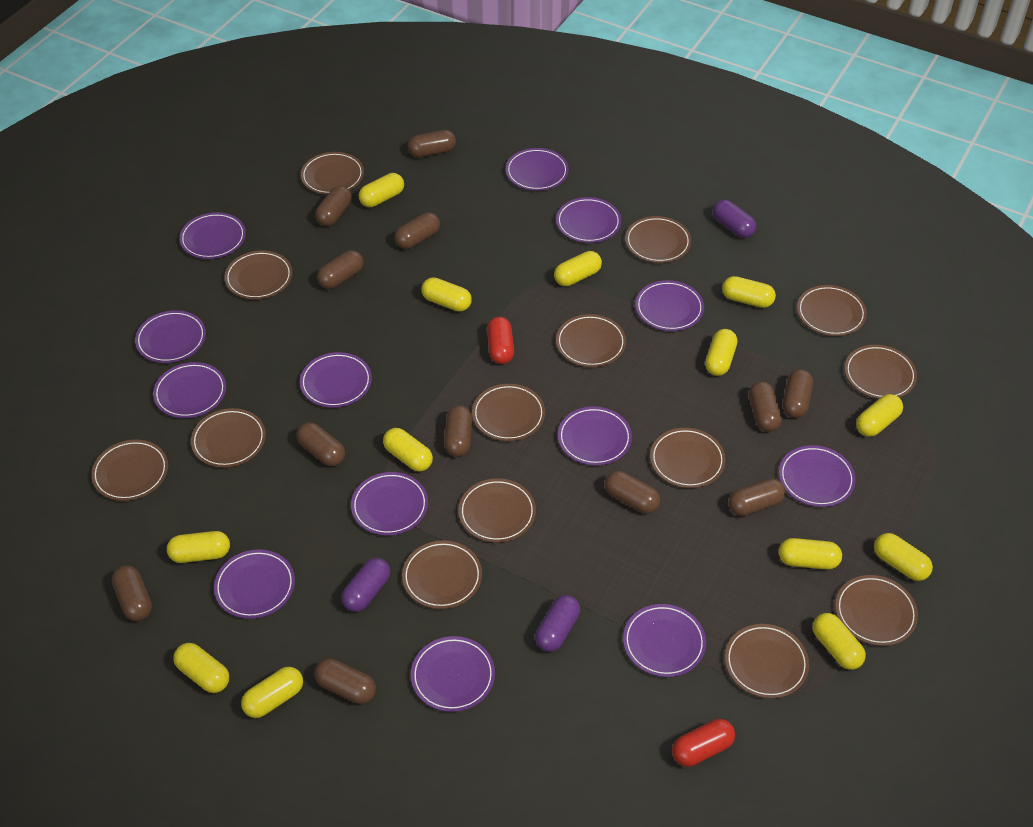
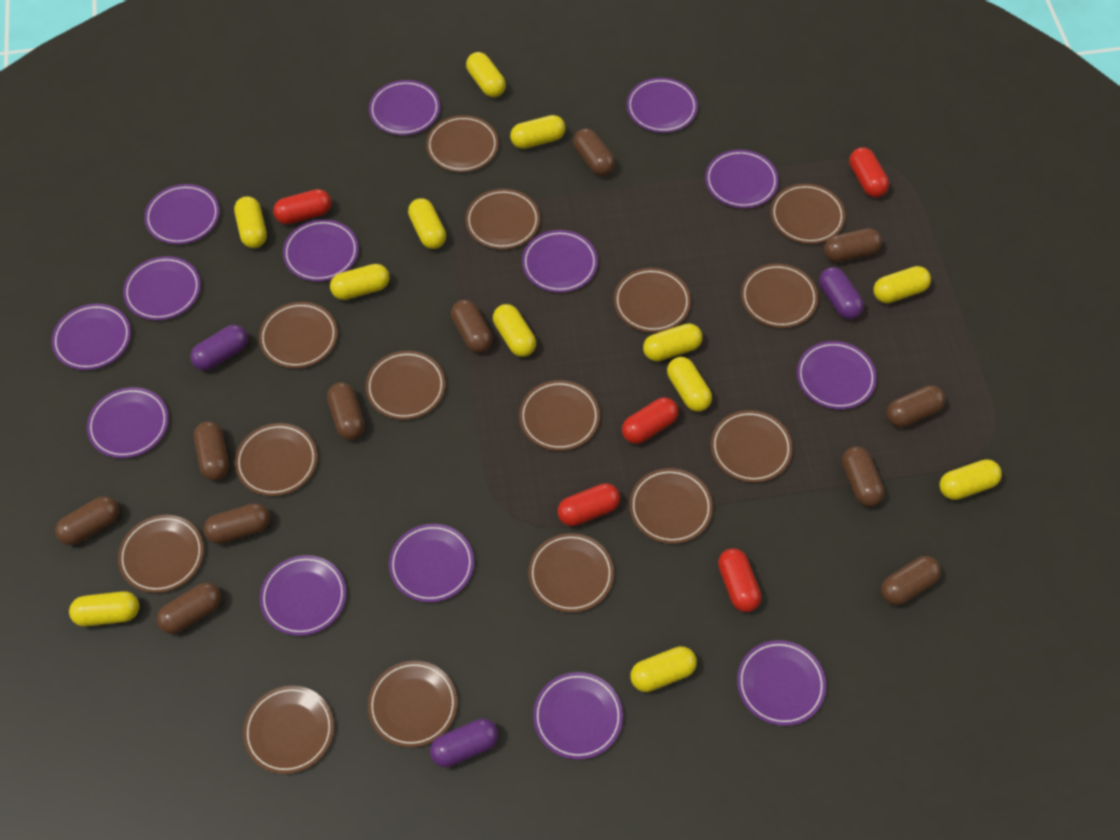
brown capsule: [112,565,152,621] [297,422,345,466] [314,659,376,704] [315,186,352,226] [317,250,364,289] [395,212,440,249] [408,130,456,157] [444,405,472,457] [605,471,660,513] [729,478,786,516] [749,381,782,432] [783,369,813,418] = 12 -> [55,496,119,545] [157,583,222,634] [194,421,229,480] [204,503,270,544] [327,382,365,440] [451,300,493,353] [573,129,615,176] [824,228,882,262] [842,446,885,506] [881,556,941,605] [886,385,945,427] = 11
brown plate: [91,440,168,501] [191,408,266,467] [224,251,292,299] [301,152,364,195] [402,540,482,609] [459,478,536,542] [472,384,545,441] [556,314,626,367] [625,216,691,263] [650,428,726,488] [725,624,809,699] [797,285,867,336] [835,575,918,646] [844,345,917,399] = 14 -> [118,515,204,593] [235,423,317,496] [243,686,334,774] [259,302,338,368] [366,351,445,420] [368,661,457,747] [426,115,498,172] [465,189,540,249] [519,380,600,451] [529,533,614,612] [614,268,691,332] [629,468,713,544] [711,410,793,482] [741,263,818,328] [771,184,845,244] = 15
purple plate: [135,310,206,363] [153,362,226,418] [179,212,246,259] [214,549,295,619] [300,352,372,408] [351,472,428,535] [411,636,495,712] [506,148,569,191] [556,197,621,243] [558,406,632,465] [623,604,706,677] [635,280,704,331] [779,445,856,507] = 13 -> [51,304,131,370] [87,387,169,458] [123,256,201,320] [144,184,219,244] [260,555,346,636] [283,219,359,281] [369,80,440,135] [389,524,474,602] [522,230,598,293] [533,672,623,760] [627,78,698,133] [705,150,779,208] [737,640,826,726] [797,341,877,409] = 14
red capsule: [487,317,514,364] [672,719,735,767] = 2 -> [273,189,331,224] [558,483,620,526] [622,397,679,444] [718,548,761,612] [849,147,889,197] = 5
yellow capsule: [167,531,230,563] [173,643,229,693] [241,667,303,718] [359,173,404,207] [383,428,433,471] [421,277,472,311] [554,251,602,286] [705,329,737,376] [722,276,776,308] [779,538,842,570] [813,613,866,670] [856,394,903,437] [874,533,933,581] = 13 -> [69,591,139,626] [234,196,267,248] [330,264,390,300] [408,198,446,249] [466,52,506,97] [493,304,536,357] [510,115,566,149] [630,646,697,692] [643,323,703,362] [667,357,712,412] [873,266,931,303] [940,459,1002,500] = 12

